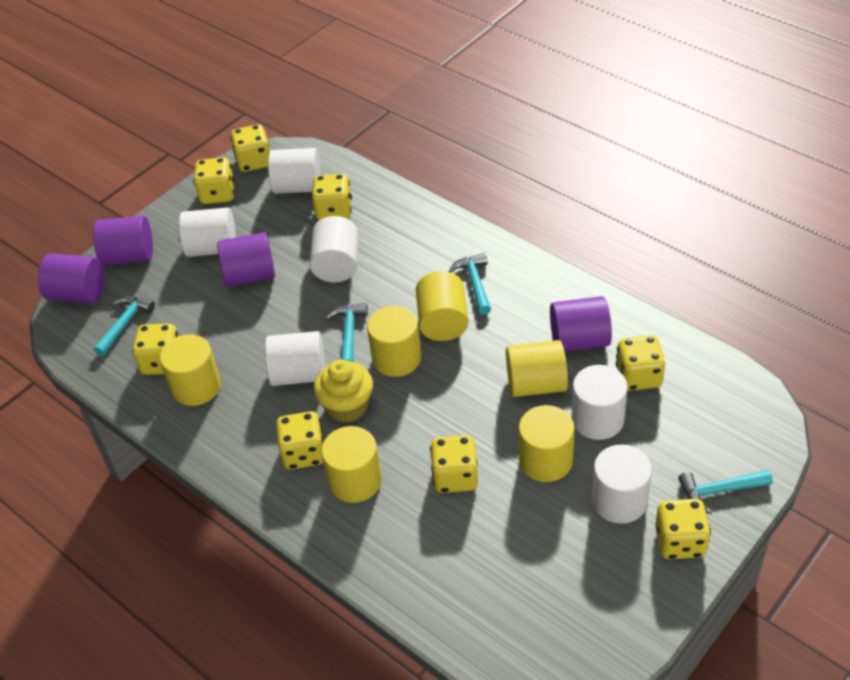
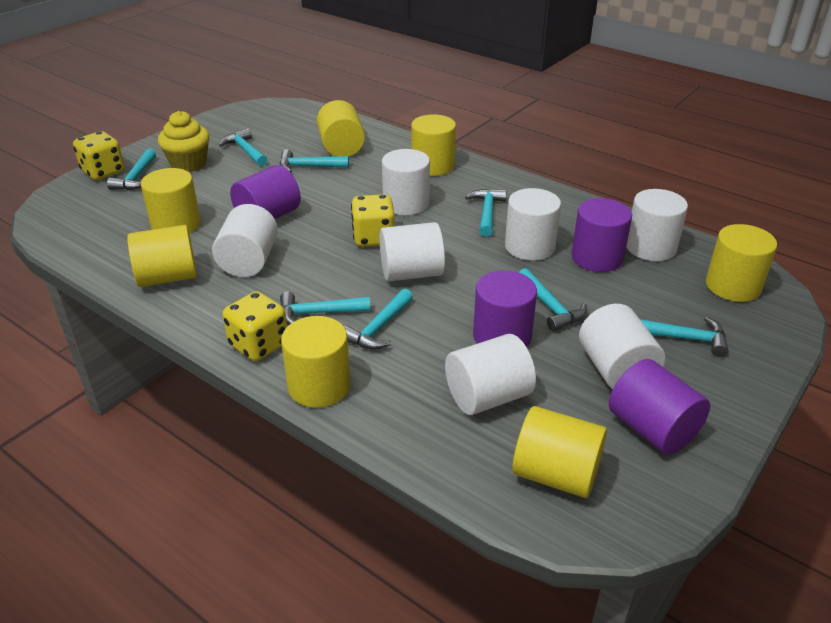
turquoise hammer: [94,296,155,356] [326,303,368,362] [448,253,491,315] [678,470,773,514] = 4 -> [107,149,156,190] [219,128,268,166] [280,149,349,173] [280,291,370,325] [344,289,413,350] [465,189,507,237] [519,268,587,331] [640,317,729,357] = 8
white cylinder: [179,207,236,257] [265,331,325,386] [268,148,321,194] [310,216,358,282] [571,365,628,440] [592,445,652,524] = 6 -> [212,204,278,277] [380,222,445,282] [382,149,430,215] [445,334,536,415] [505,188,561,261] [579,304,665,389] [626,189,688,261] = 7
yellow cylinder: [160,334,221,406] [321,426,382,503] [367,306,421,377] [415,271,469,341] [506,340,568,397] [519,405,575,482] = 6 -> [127,225,197,287] [141,168,201,233] [281,316,351,408] [317,100,365,156] [411,114,456,176] [512,406,607,498] [706,224,777,302] = 7
yellow dice: [132,324,179,375] [193,157,235,204] [230,125,270,172] [276,411,324,470] [312,174,352,220] [430,435,478,493] [616,335,665,391] [655,499,711,559] = 8 -> [73,131,124,180] [223,291,287,361] [351,194,395,247] = 3

